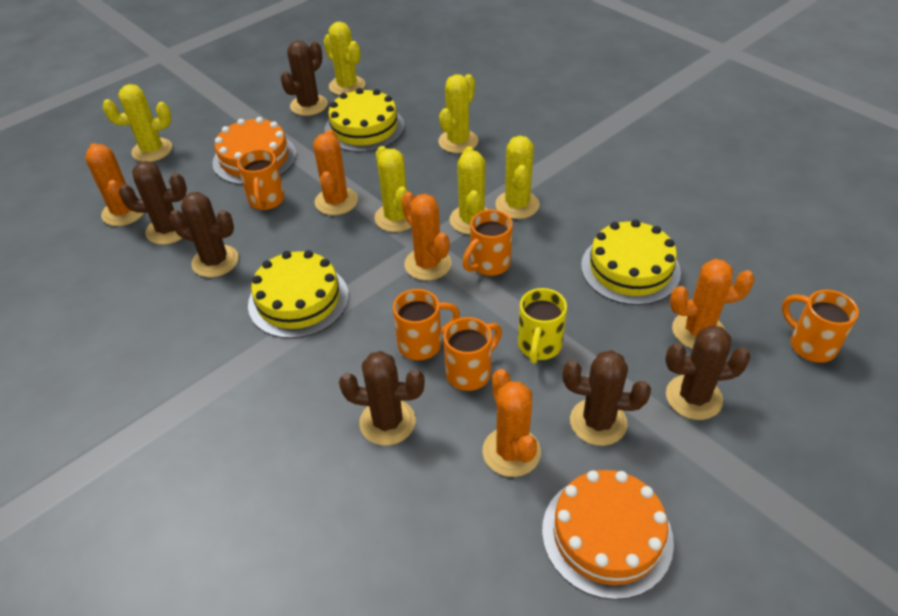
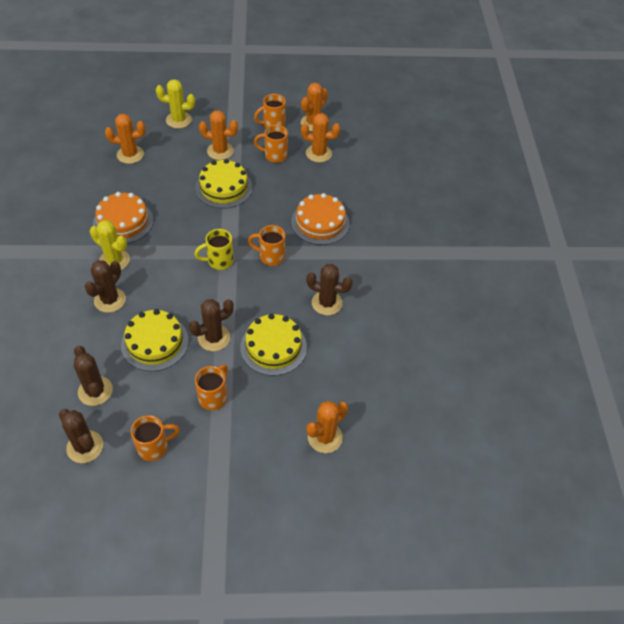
brown cactus: [119,161,187,245] [169,192,239,277] [281,40,328,116] [339,351,425,445] [563,350,651,446] [665,325,751,420] = 6 -> [59,409,103,463] [74,346,113,406] [84,260,126,313] [189,299,234,351] [306,264,353,315] = 5
yellow cactus: [103,84,172,162] [324,22,365,95] [374,146,412,232] [438,74,478,153] [450,146,489,234] [495,136,540,219] = 6 -> [90,220,130,270] [156,79,195,129] = 2

